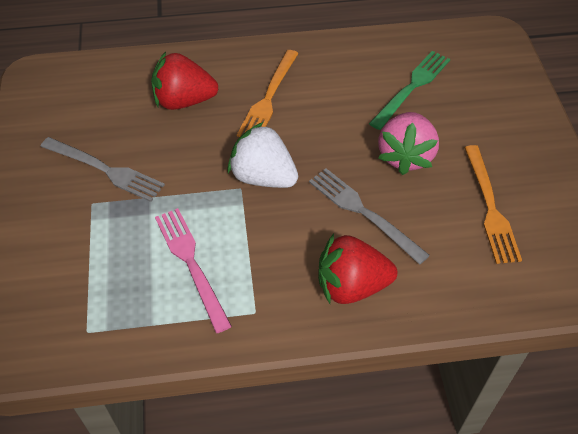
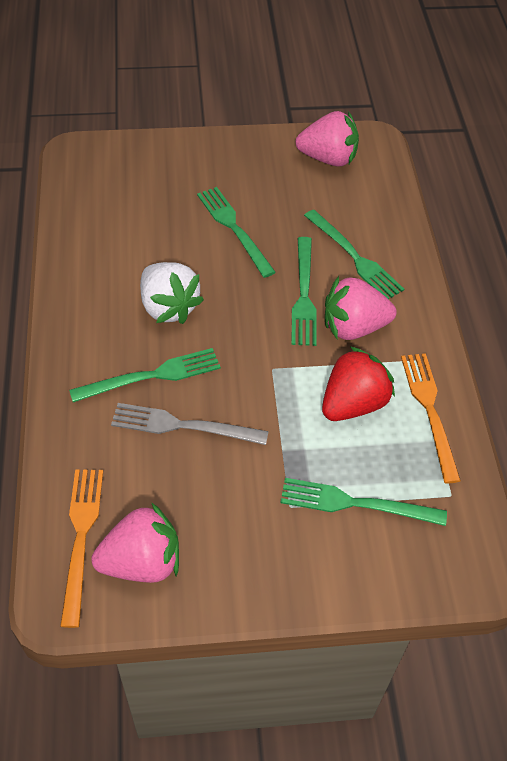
green fork: [369,51,450,130] = 1 -> [69,348,221,402] [197,187,276,278] [280,478,447,526] [291,237,317,346] [304,210,404,299] = 5
grey fork: [40,137,165,202] [309,168,430,265] = 2 -> [111,403,269,445] = 1
pink fork: [155,208,232,333] = 1 -> none = 0
pink strawberry: [378,112,439,175] = 1 -> [92,502,179,583] [296,111,359,167] [325,276,397,340] = 3
red strawberry: [151,52,218,110] [318,234,397,304] = 2 -> [322,346,395,421] = 1

